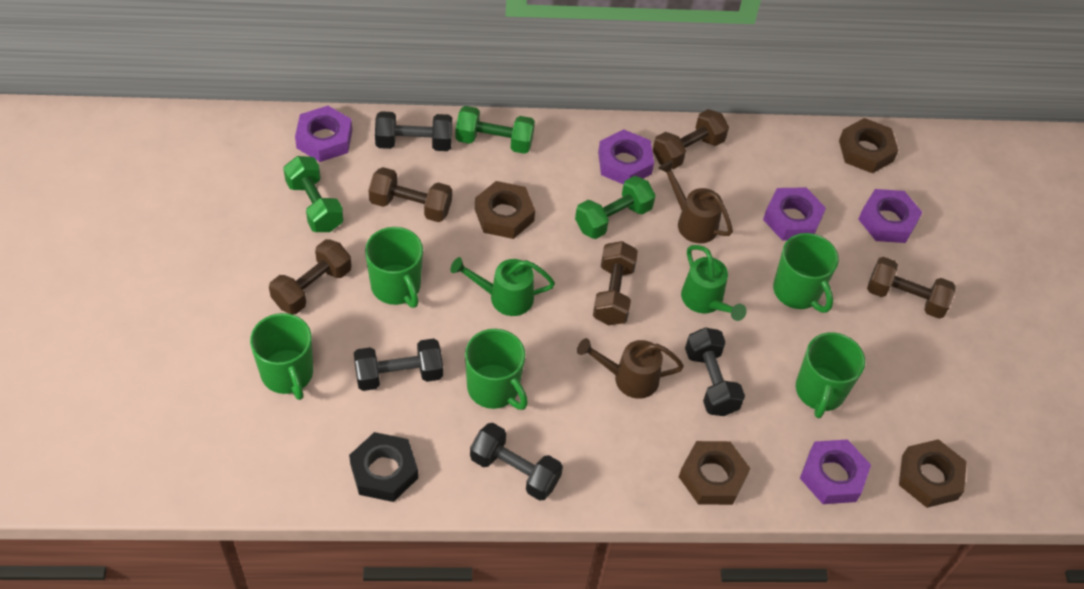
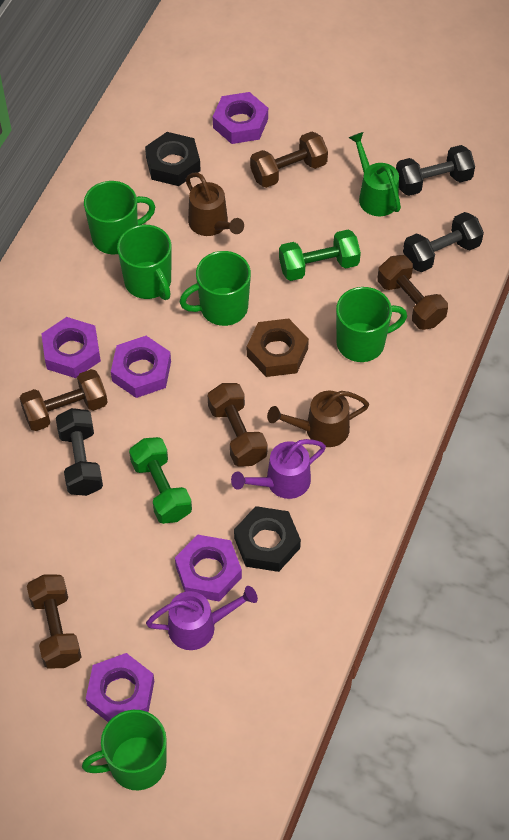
black dumbbell: [354,339,443,391] [375,111,452,151] [470,423,563,501] [685,327,745,416] = 4 -> [56,408,103,496] [396,145,475,196] [403,212,484,272] = 3
black nut: [349,432,418,502] = 1 -> [145,132,201,186] [234,506,301,572] = 2
brown nut: [475,181,535,239] [679,441,751,505] [839,118,898,174] [899,439,967,508] = 4 -> [247,319,309,377] = 1
green dumbbell: [283,156,344,232] [456,106,535,154] [575,176,656,239] = 3 -> [129,437,192,524] [279,230,361,281] = 2
green watering can: [450,257,555,316] [681,245,747,321] = 2 -> [349,132,401,216] = 1
purple watering can: none = 0 -> [146,586,258,650] [231,439,326,499] = 2

